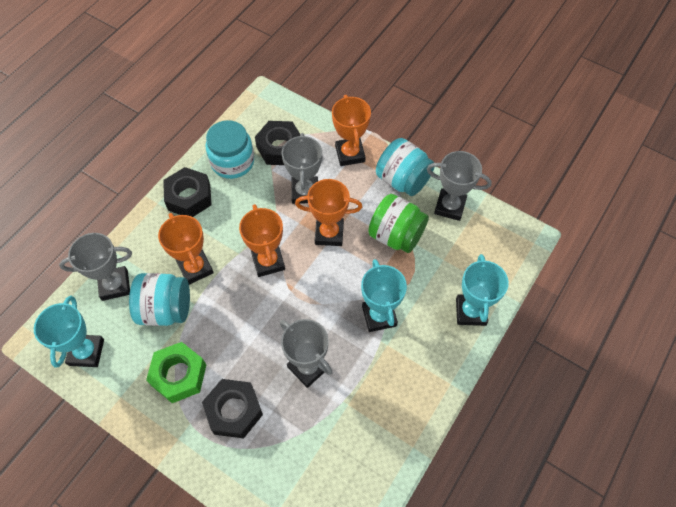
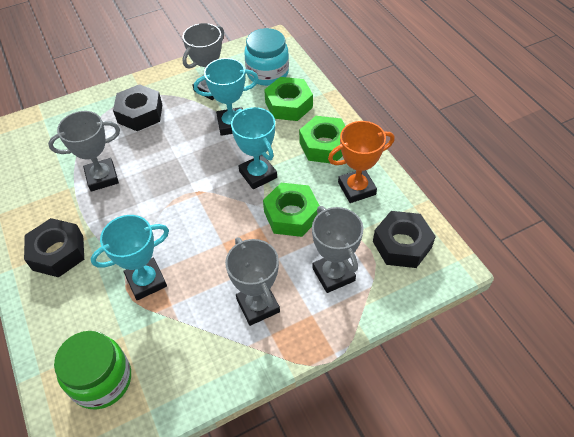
green nut: [146,342,206,403] = 1 -> [263,183,320,237] [264,77,313,121] [299,116,345,163] = 3
orange trophy: [158,213,214,285] [239,204,285,277] [295,179,362,246] [332,95,371,166] = 4 -> [328,121,395,203] = 1
turquoise jar: [129,273,190,326] [206,120,254,179] [376,138,434,196] = 3 -> [244,28,289,86] = 1

